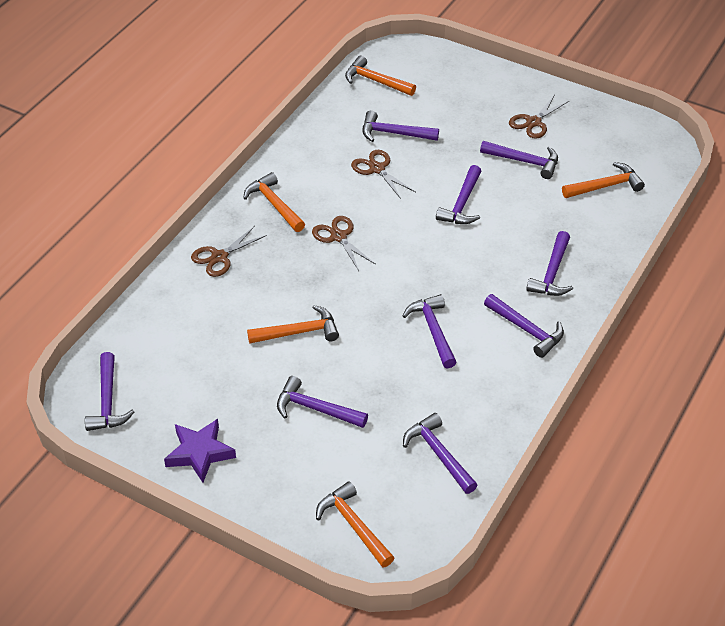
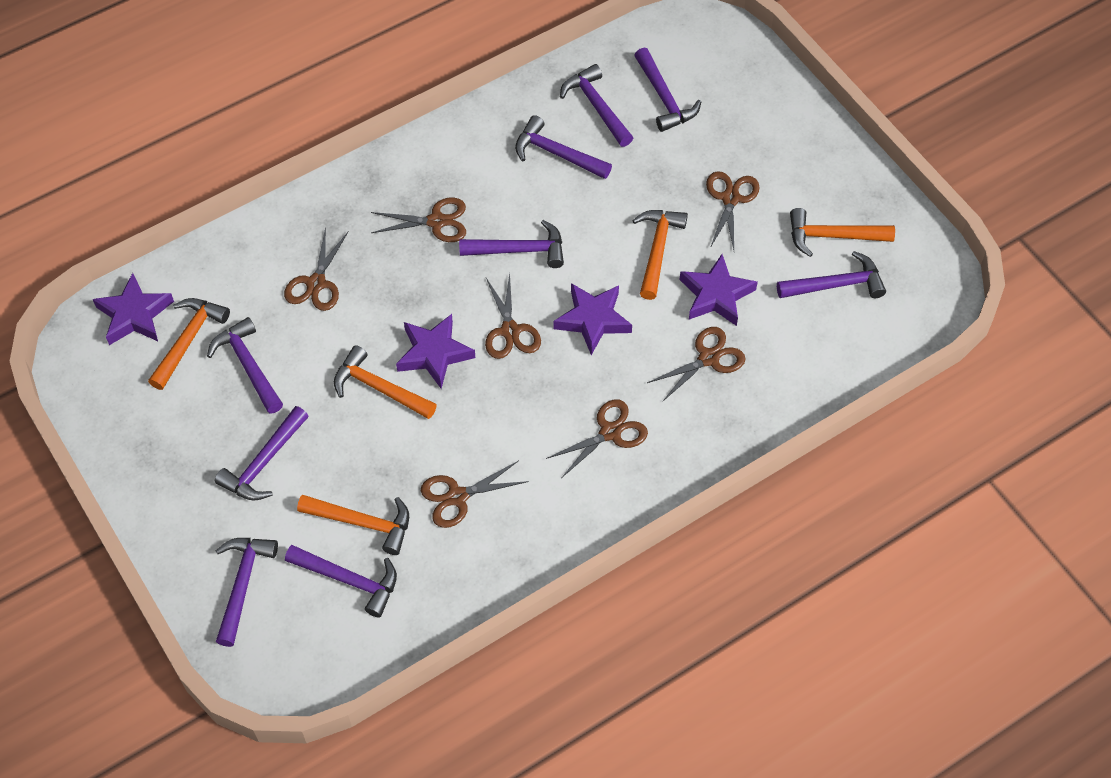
brown scissors: [191,226,267,277] [312,216,376,271] [351,150,416,199] [509,96,569,139] = 4 -> [284,227,349,311] [371,197,466,242] [421,461,529,528] [485,273,541,359] [546,399,648,477] [647,327,746,402] [706,171,760,250] = 7
purple star: [164,419,236,482] = 1 -> [93,273,174,345] [396,314,475,389] [553,283,632,355] [679,254,758,326] = 4

